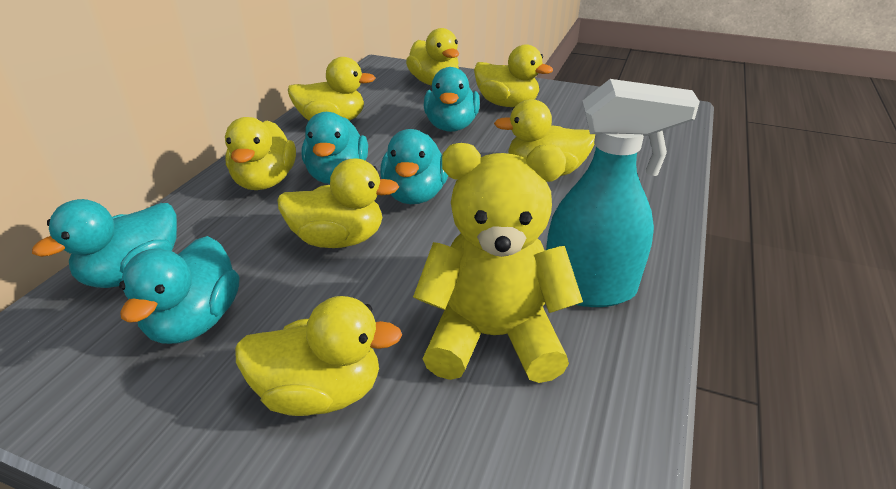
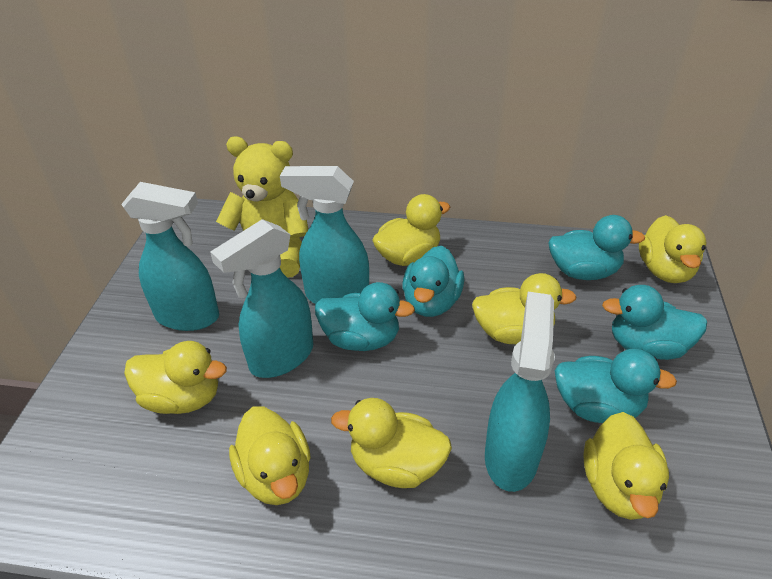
turquoise spray bottle: [546,79,700,307] = 1 -> [121,182,219,331] [210,219,313,378] [280,166,369,304] [485,292,555,492] = 4

